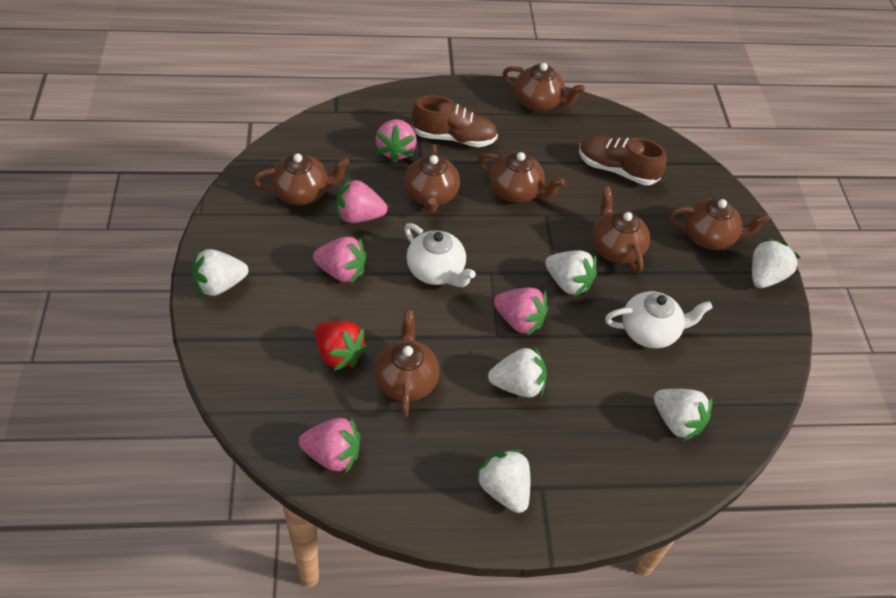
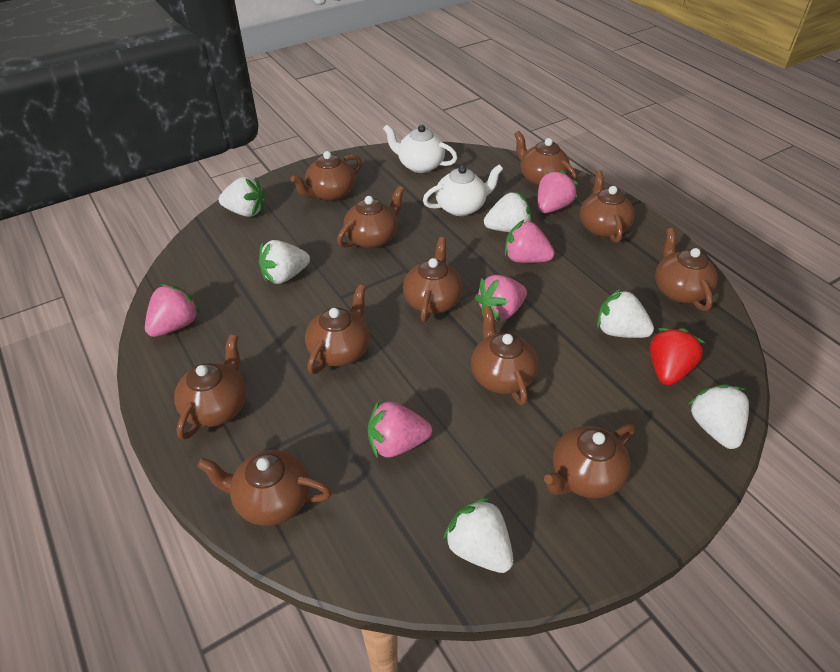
brown shoe: [412,95,498,147] [579,136,667,185] = 2 -> none = 0
brown teapot: [253,153,349,205] [374,311,439,417] [404,144,460,213] [478,152,565,203] [502,63,585,111] [592,187,650,273] [668,198,770,250] = 7 -> [174,334,246,440] [197,450,332,526] [290,151,362,201] [305,284,370,374] [337,186,405,248] [403,237,463,322] [471,306,538,406] [514,131,577,187] [544,424,635,498] [580,170,635,243] [655,228,718,311] = 11

